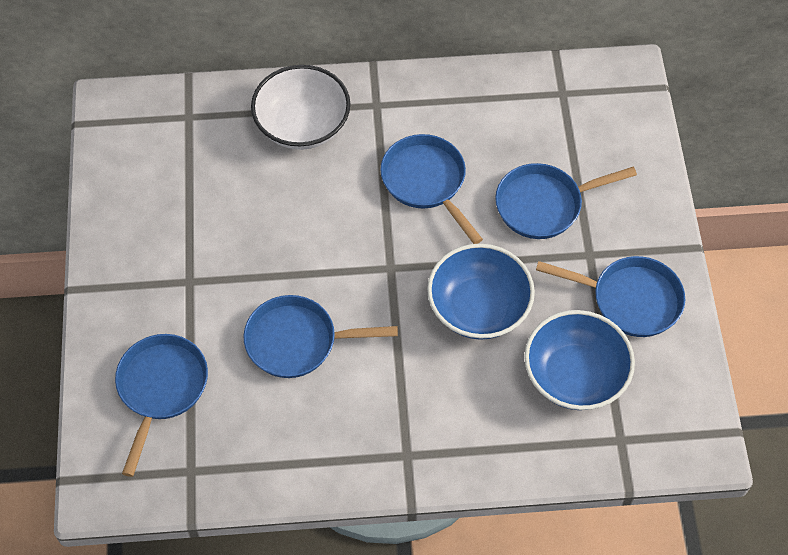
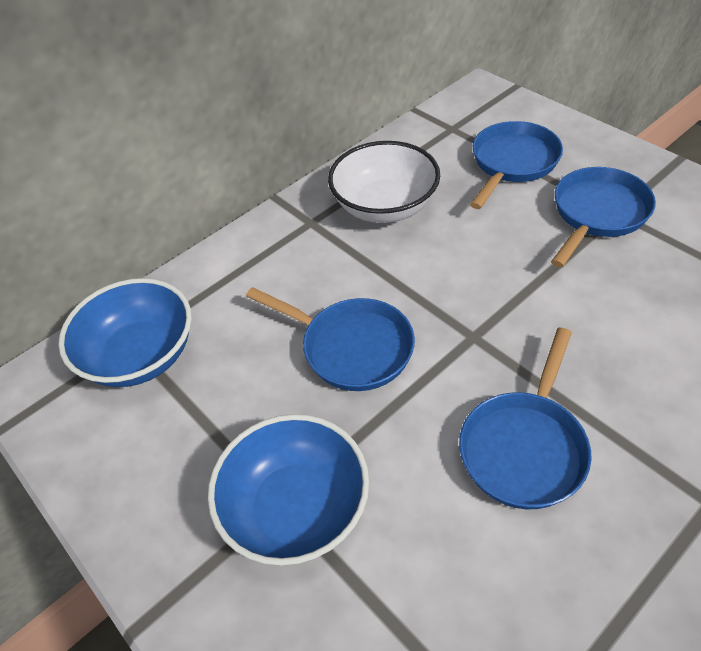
blue pan: [115,334,208,477] [243,295,398,378] [380,134,483,244] [495,163,637,239] [536,256,685,337] = 5 -> [246,287,415,391] [459,328,592,509] [470,121,563,209] [551,167,656,267] = 4

